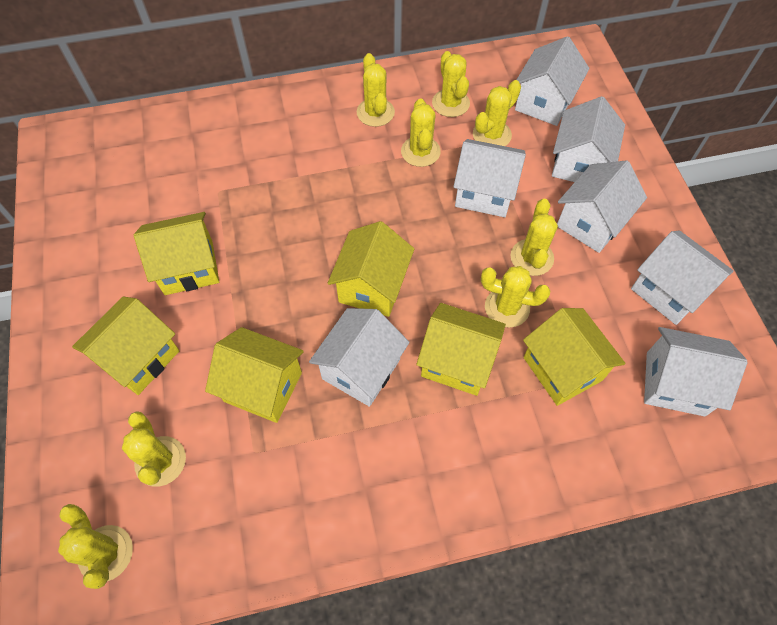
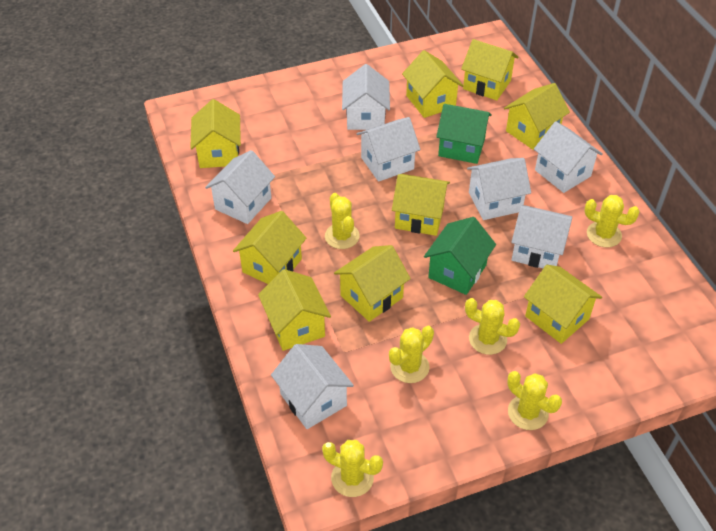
green house: none = 0 -> [424,217,496,295] [436,104,492,164] = 2
yellow cactus: [58,504,133,589] [122,411,186,487] [357,53,395,127] [401,98,441,167] [432,51,470,117] [473,80,521,146] [481,266,550,328] [511,199,558,276] = 8 -> [322,440,383,497] [325,193,360,249] [389,326,434,383] [465,298,520,355] [507,371,562,430] [584,195,640,247] = 6
yellow house: [72,296,180,395] [134,212,219,295] [205,327,304,423] [328,221,414,317] [416,303,506,396] [523,308,626,406] = 6 -> [190,99,241,168] [233,211,307,284] [258,269,331,351] [334,245,411,322] [392,174,450,236] [402,50,463,118] [461,39,519,101] [504,83,570,150] [524,265,602,344] = 9

